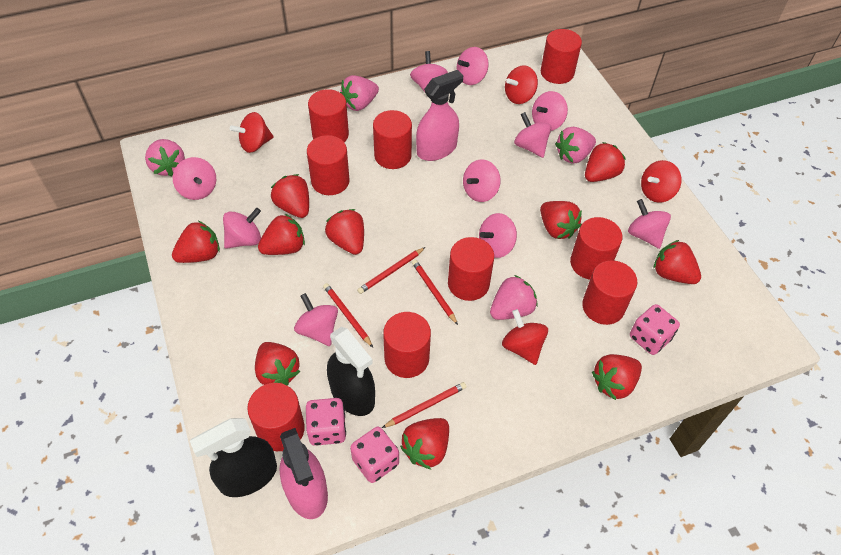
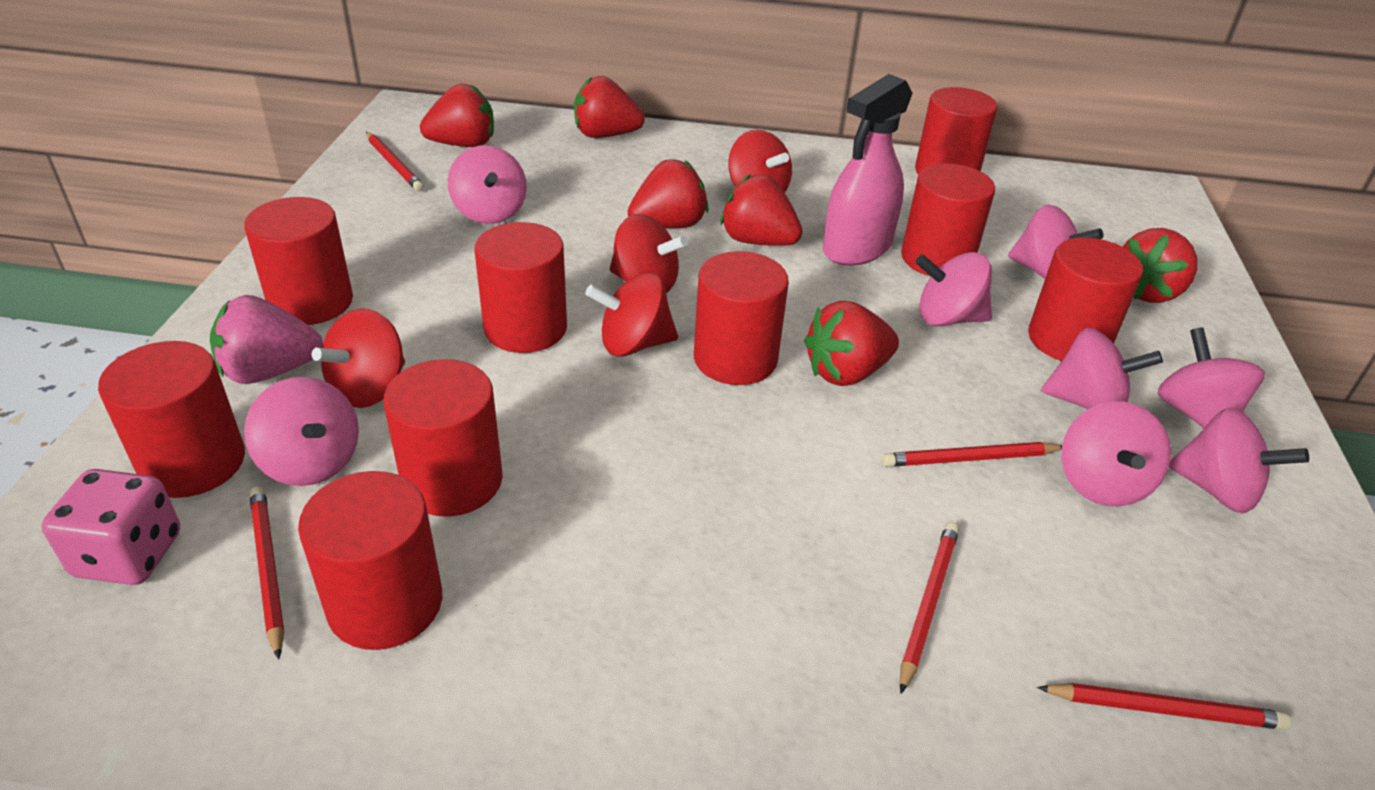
black spray bottle: [190,418,277,497] [327,327,375,416] = 2 -> none = 0
pink dice: [306,398,346,446] [350,427,399,483] [630,304,680,355] = 3 -> [41,469,180,585] = 1
pink spinning top: [173,157,216,200] [223,208,261,249] [294,293,338,346] [410,51,448,92] [457,47,489,85] [463,160,501,202] [479,213,517,258] [514,112,551,158] [532,91,568,131] [628,199,671,249] = 10 -> [244,377,359,486] [448,145,527,224] [915,252,992,326] [1008,205,1103,279] [1041,328,1163,409] [1061,401,1171,506] [1158,327,1265,428] [1169,408,1309,513] = 8
pink spray bottle: [279,428,328,519] [416,70,463,161] = 2 -> [823,74,913,266] = 1
pink strawberry: [145,139,185,177] [340,75,379,111] [490,275,537,320] [555,127,596,164] = 4 -> [210,295,323,384] = 1
red pencil: [323,283,373,347] [357,247,425,294] [382,382,466,428] [412,260,458,325] = 4 -> [250,486,284,659] [366,132,424,191] [882,442,1062,467] [900,522,959,694] [1037,683,1291,730] = 5
red strawberry: [172,221,220,263] [255,342,301,386] [258,214,305,255] [271,174,309,218] [325,209,364,255] [400,418,449,469] [540,201,582,239] [585,142,626,182] [592,354,642,400] [654,240,701,284] = 10 -> [420,84,494,147] [574,76,645,138] [628,159,708,229] [721,174,803,246] [804,301,899,386] [1123,228,1197,303] = 6

